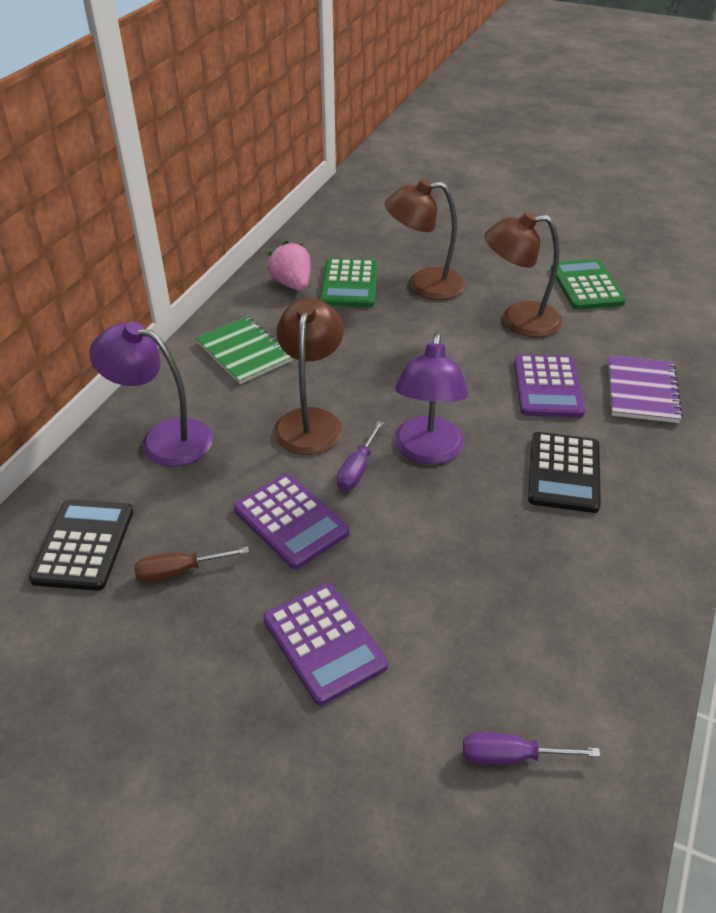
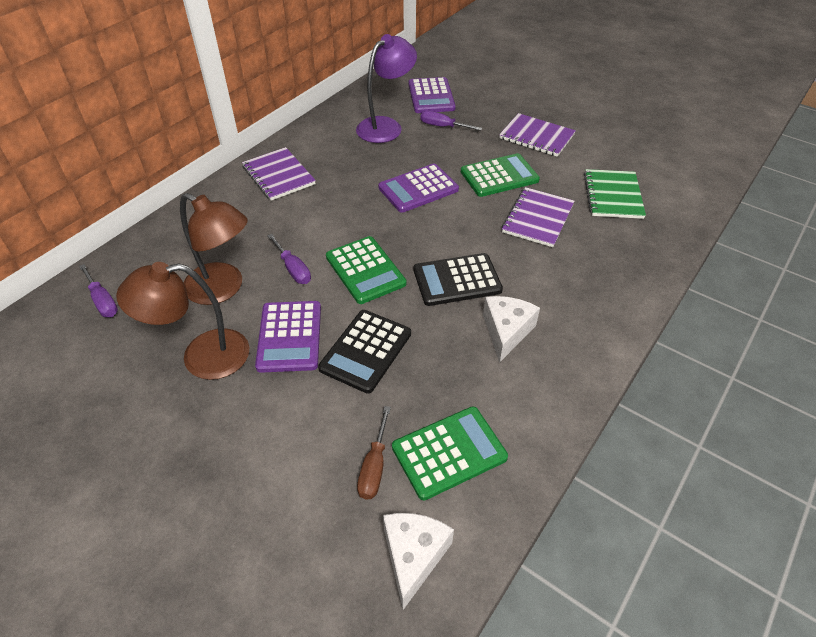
brown lamp: [274,298,344,455] [385,179,466,300] [484,212,563,337] = 3 -> [116,262,249,380] [180,193,248,305] = 2
green calculator: [320,258,378,307] [551,259,626,310] = 2 -> [326,236,406,304] [392,406,508,500] [461,153,540,197] = 3
pink strawberry: [267,241,310,290] = 1 -> none = 0
purple lamp: [89,322,213,467] [395,333,468,464] = 2 -> [356,34,417,143] = 1
purple notebook: [608,355,683,423] = 1 -> [242,147,316,201] [499,113,576,157] [502,187,574,247] = 3
purple screwdriver: [336,421,384,491] [463,732,600,765] = 2 -> [79,264,118,317] [267,234,311,284] [421,110,482,131] = 3
white cheese: none = 0 -> [383,513,454,610] [483,296,540,363] = 2

